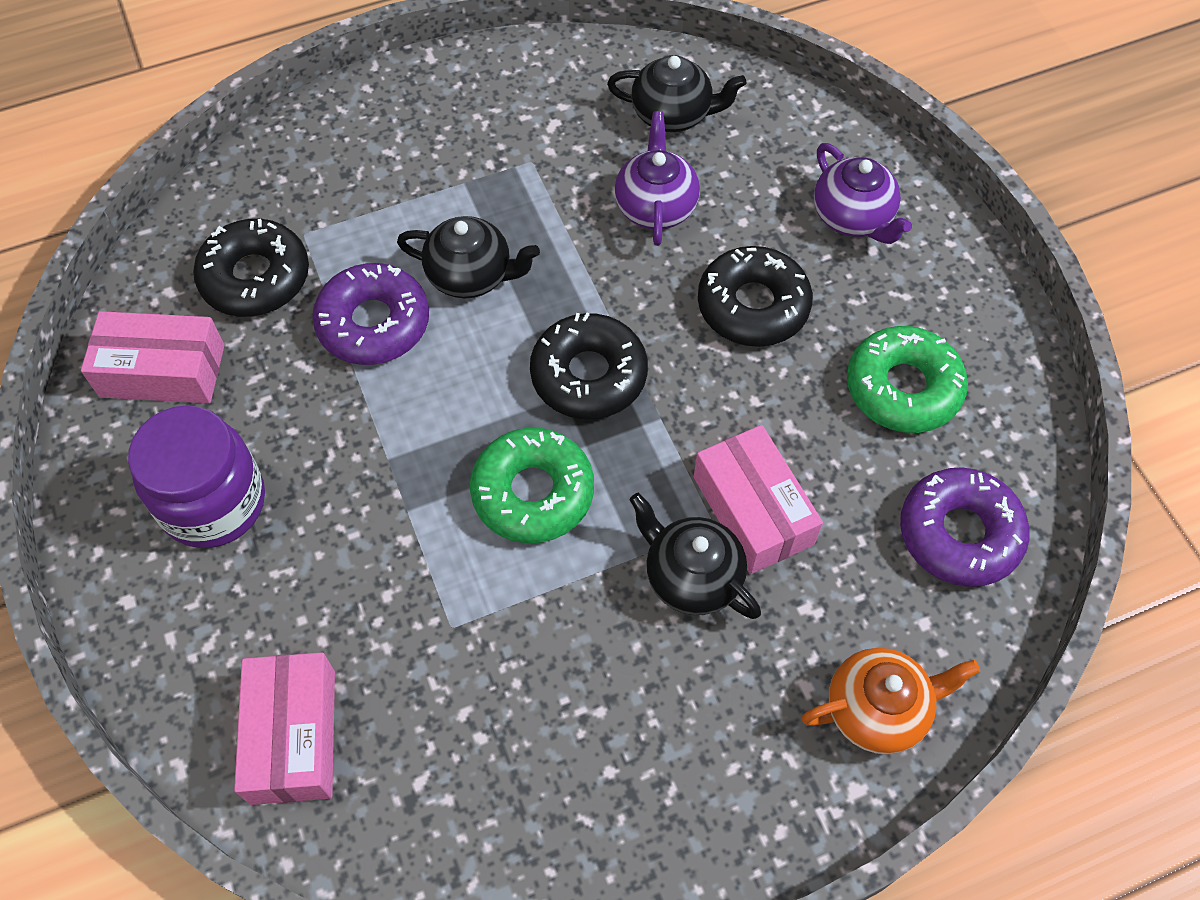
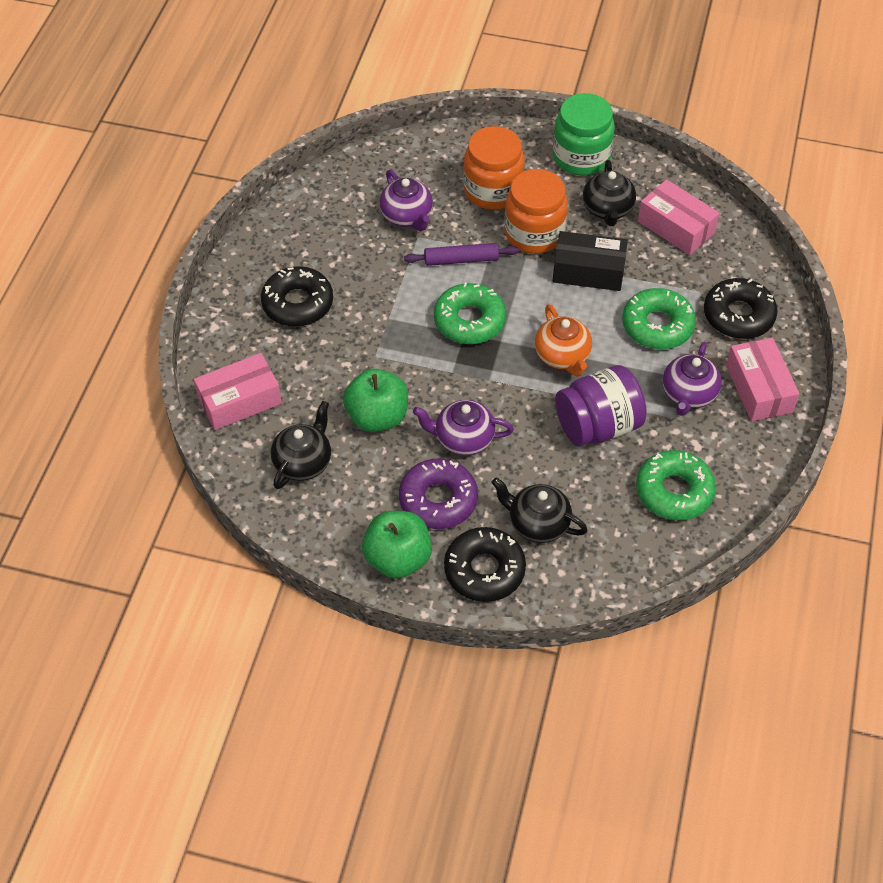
black box: none = 0 -> [553,231,628,291] = 1
green apple: none = 0 -> [343,369,408,432] [362,511,432,579] = 2
green donut: [470,428,594,543] [847,326,968,433] = 2 -> [434,282,507,344] [622,288,696,349] [636,450,716,520] = 3
green jar: none = 0 -> [553,93,615,176] = 1
orange jar: none = 0 -> [463,126,525,210] [504,169,568,254] = 2
purple donut: [312,263,429,365] [900,467,1030,587] = 2 -> [399,459,478,529] = 1
purple rolling pin: none = 0 -> [404,243,519,266] = 1
purple teapot: [615,111,700,246] [814,143,912,244] = 2 -> [379,170,433,231] [413,400,514,455] [663,342,722,416] = 3

